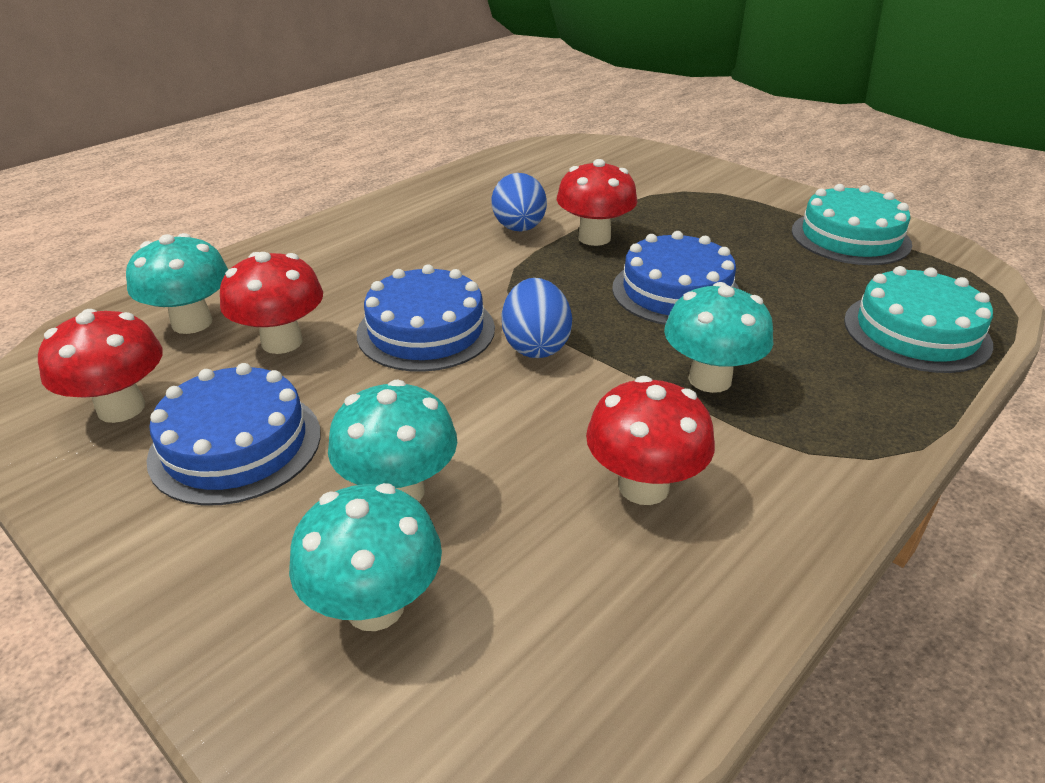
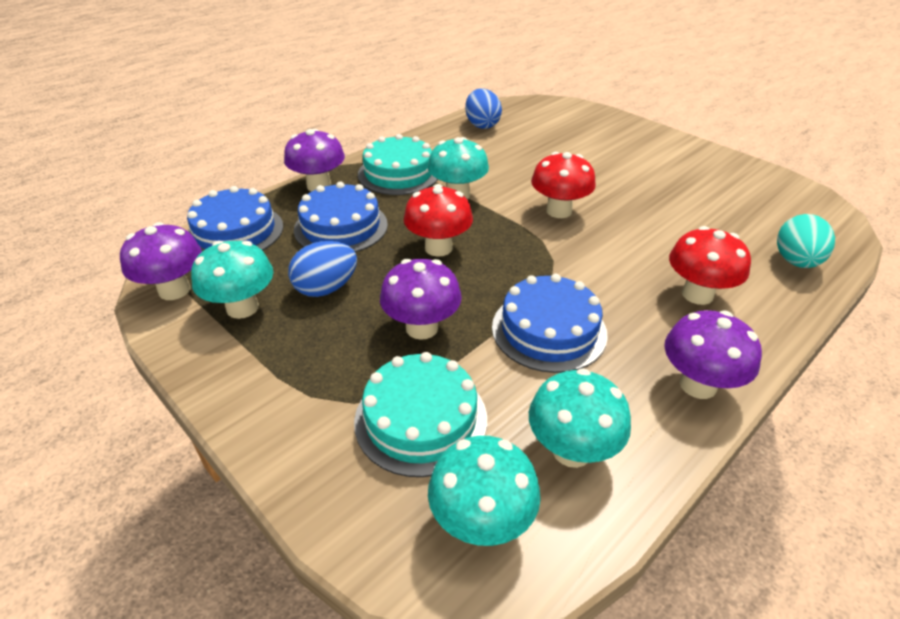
purple mushroom: none = 0 -> [120,222,202,300] [284,129,345,192] [380,259,462,340] [664,310,762,399] = 4
red mushroom: [38,309,163,423] [220,252,323,354] [557,159,638,246] [586,376,715,505] = 4 -> [404,184,473,257] [531,152,596,218] [669,226,751,305] = 3
turquoise egg: none = 0 -> [777,214,835,268] = 1

